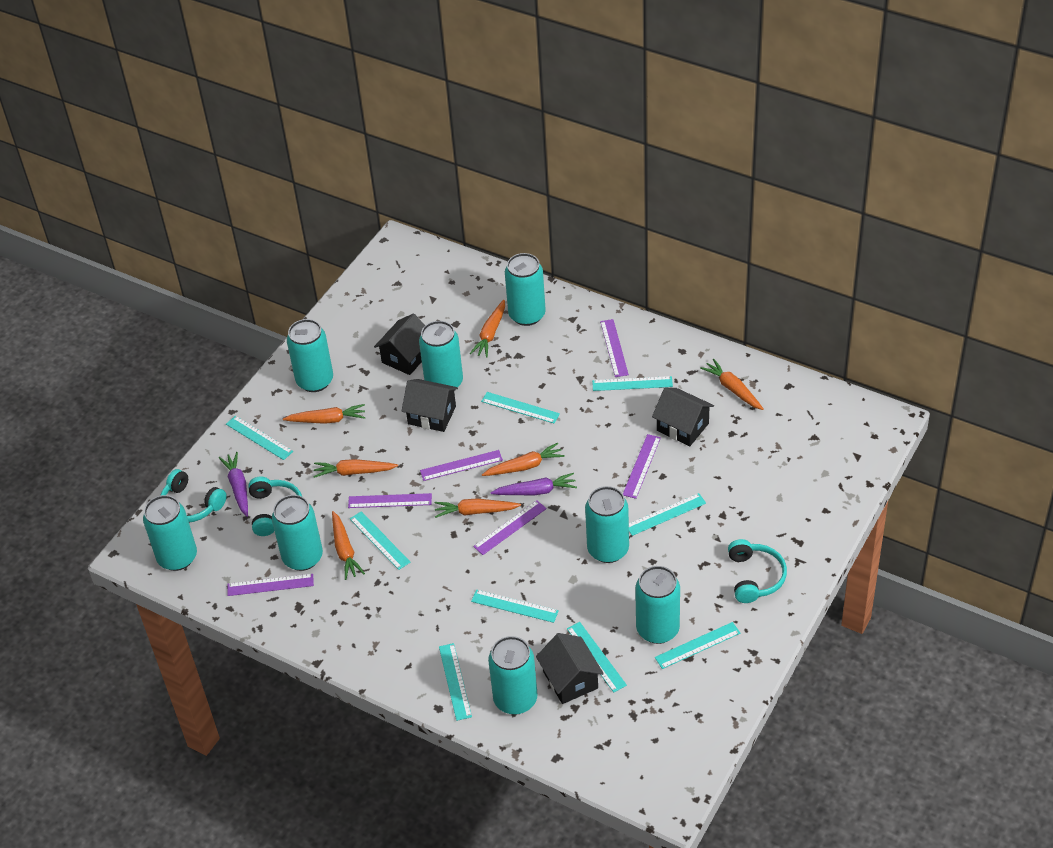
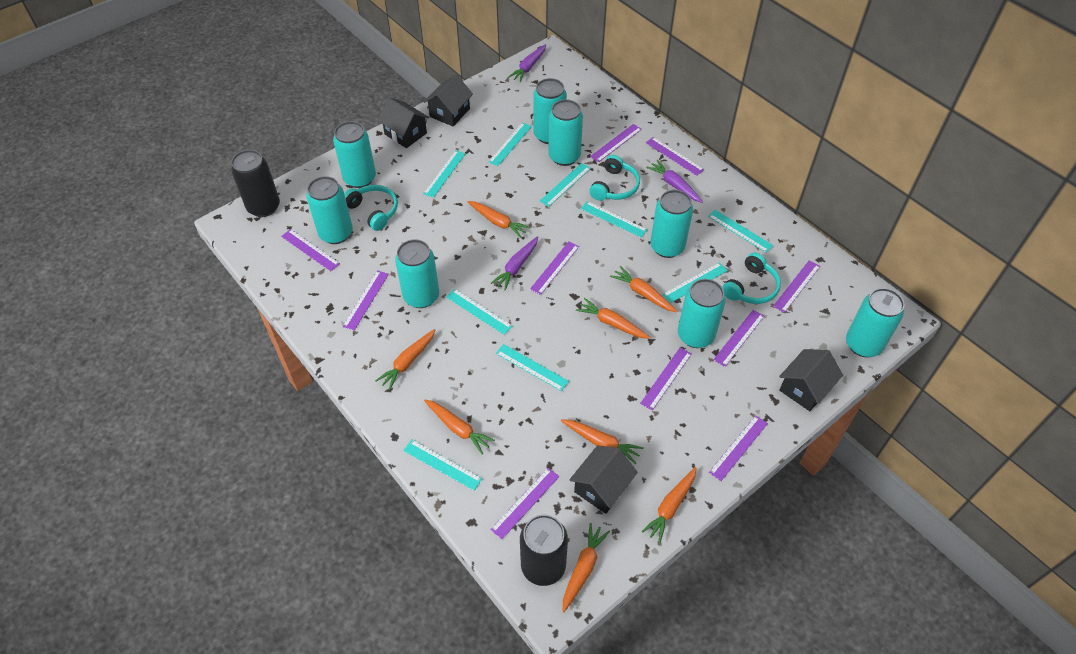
black can: none = 0 -> [231,150,280,217] [520,515,568,586] = 2
orange carrot: [283,404,365,424] [313,459,398,478] [332,511,365,580] [435,498,521,518] [470,300,505,357] [482,443,565,476] [700,359,764,410] = 7 -> [375,329,435,390] [424,400,495,454] [467,201,531,238] [561,419,644,464] [563,523,610,612] [576,298,650,339] [610,266,677,312] [642,467,697,543] = 8
purple carrot: [219,452,248,517] [490,473,577,495] = 2 -> [491,236,538,291] [508,44,546,82] [646,160,703,203] = 3
purple ruler: [227,574,314,596] [348,493,432,508] [420,450,503,481] [473,500,547,555] [600,319,629,377] [623,434,661,499] = 6 -> [281,229,340,271] [343,270,389,331] [490,468,560,539] [530,241,579,295] [590,124,642,162] [640,348,692,410] [646,137,704,176] [709,415,768,481] [713,310,764,367] [773,260,820,313] = 10

